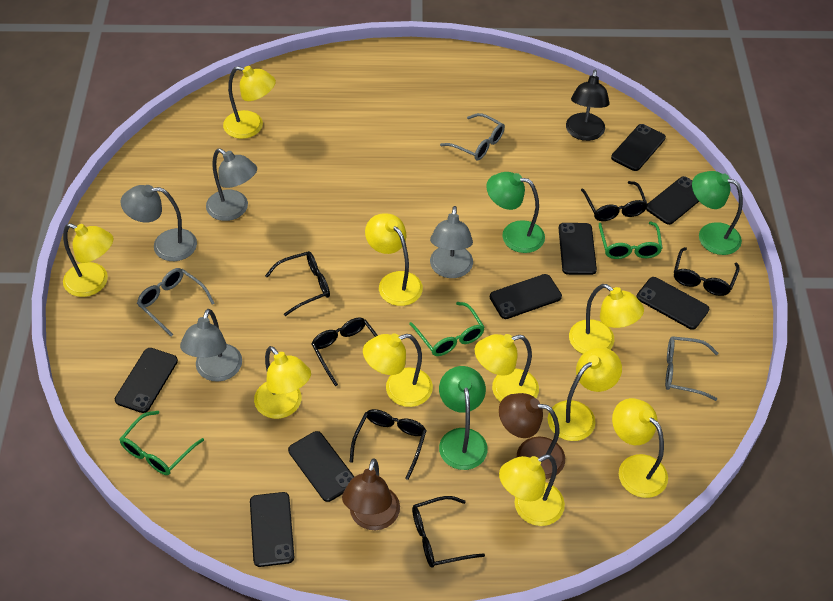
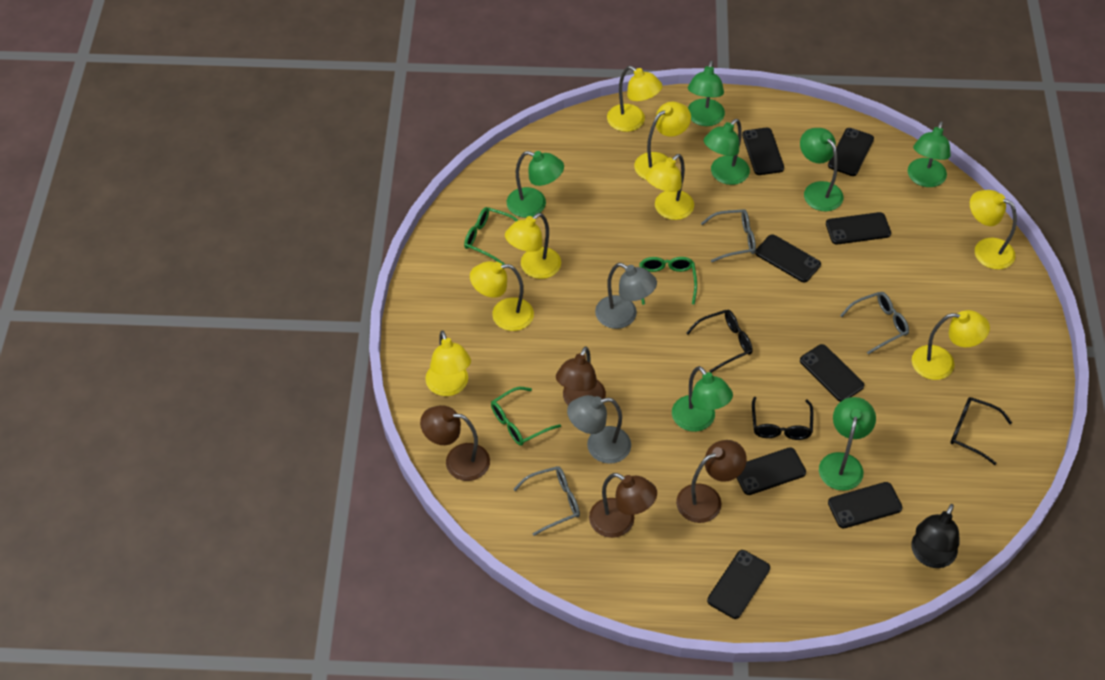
black glasses: [265,251,330,316] [311,318,378,386] [350,409,427,480] [412,496,485,568] [581,181,648,221] [674,247,740,296] = 6 -> [686,310,753,373] [752,397,814,440] [950,397,1012,465] = 3
brown lamp: [342,458,400,530] [499,393,565,479] = 2 -> [420,405,490,481] [556,346,606,405] [589,473,657,538] [676,440,747,523] = 4
green lamp: [439,366,488,470] [486,172,545,253] [692,171,743,255] = 3 -> [507,151,564,218] [672,366,733,432] [688,60,725,126] [704,119,750,185] [800,128,843,211] [819,397,876,491] [908,121,951,187] = 7
grey lamp: [121,185,197,261] [180,309,242,382] [206,148,257,221] [430,206,473,278] = 4 -> [567,395,631,464] [595,263,657,329] = 2
yellow lamp: [63,223,114,297] [223,66,276,139] [254,346,311,419] [363,333,433,407] [365,213,423,306] [475,334,539,402] [499,454,565,526] [548,347,622,441] [569,284,644,354] [612,398,668,498] = 10 -> [425,331,471,396] [470,261,534,331] [505,213,561,279] [607,66,662,132] [634,102,691,180] [645,154,694,220] [912,310,990,380] [970,190,1017,270] = 8

